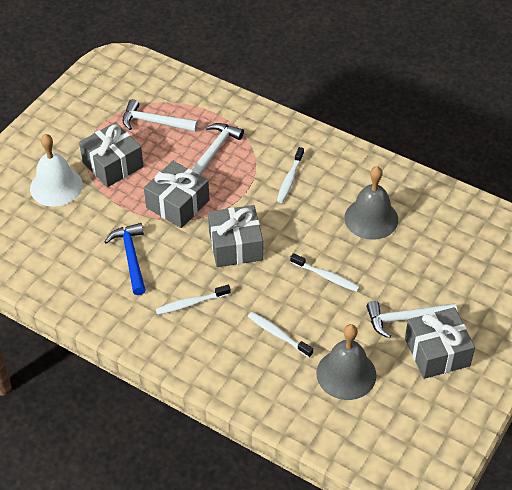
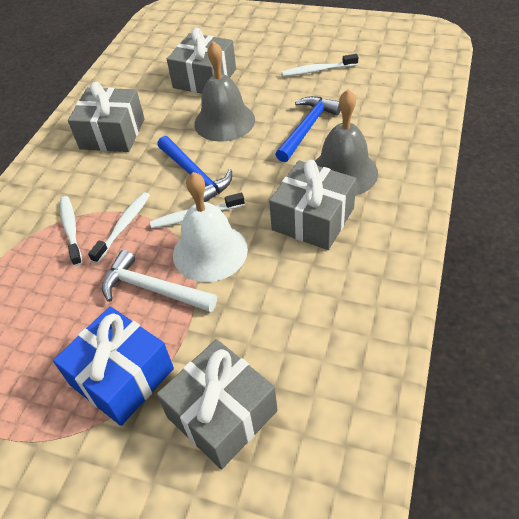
blue gift: none = 0 -> [53,306,174,426] = 1
blue hammer: [104,223,146,295] = 1 -> [157,136,232,202] [275,96,341,162] = 2
white hammer: [123,99,198,132] [191,123,244,176] [367,301,458,338] = 3 -> [102,250,217,312] = 1

